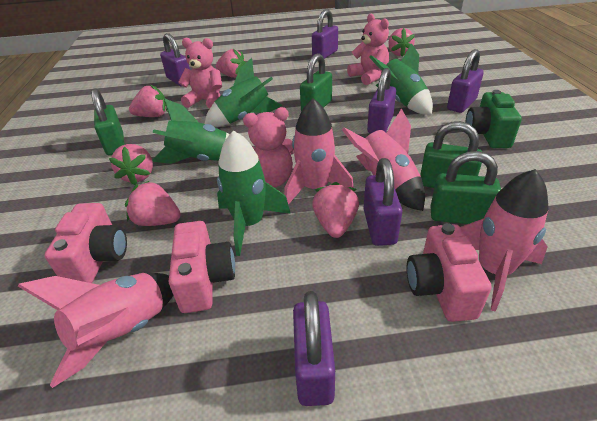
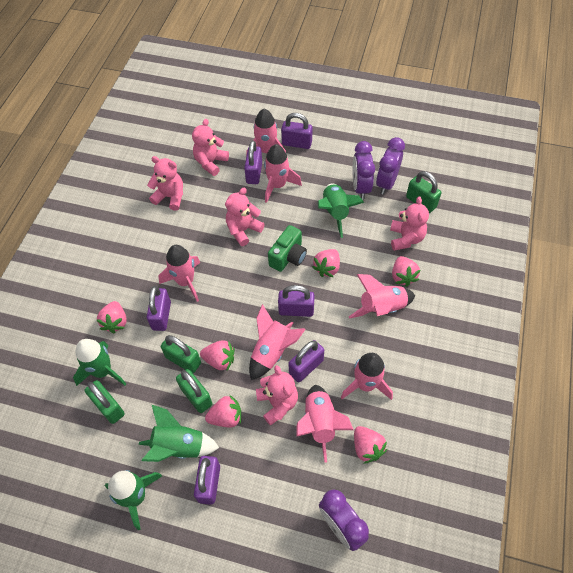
pink camera: [44,203,127,283] [169,221,235,313] [407,223,492,322] = 3 -> none = 0
pink rocket: [18,273,174,388] [284,98,354,205] [342,108,425,211] [461,169,549,312] = 4 -> [159,245,200,302] [246,109,286,156] [249,304,306,380] [264,144,302,203] [296,385,354,463] [341,353,393,400] [349,274,415,319] = 7
pink teddy bear: [178,38,222,109] [243,107,294,187] [347,14,389,85] = 3 -> [147,156,183,211] [192,119,229,176] [225,188,265,246] [256,365,298,425] [390,196,429,251] = 5
purple clock: none = 0 -> [319,490,369,551] [353,141,375,200] [376,137,405,195] = 3

